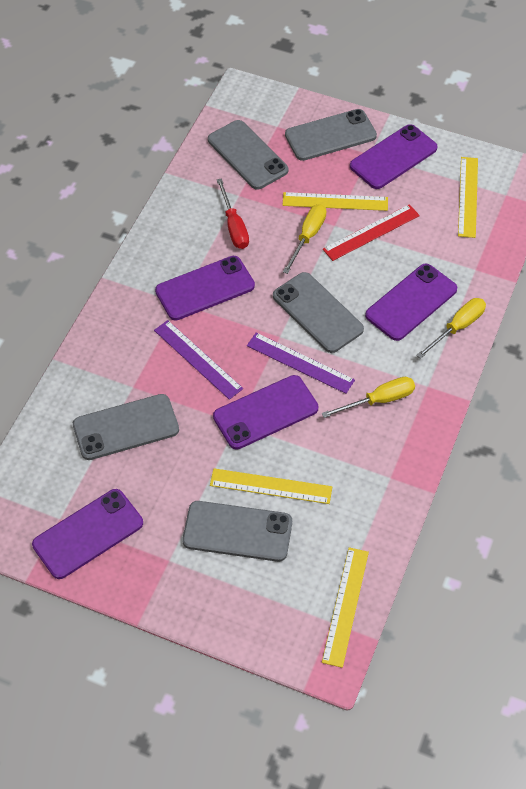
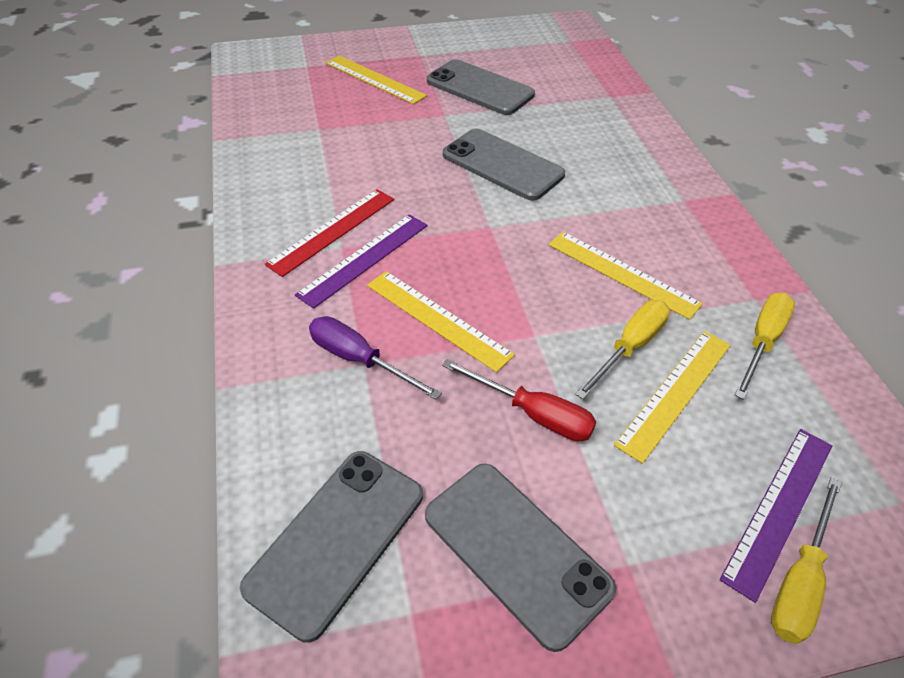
grey phone: [73,394,179,460] [182,501,292,562] [208,120,288,190] [273,272,364,353] [285,109,377,161] = 5 -> [240,451,423,643] [425,464,616,652] [427,59,535,115] [443,129,565,201] = 4
purple phone: [32,489,143,579] [155,256,255,320] [213,375,319,450] [350,124,438,189] [365,264,457,341] = 5 -> none = 0
purple screwdriver: none = 0 -> [309,316,442,400] = 1

